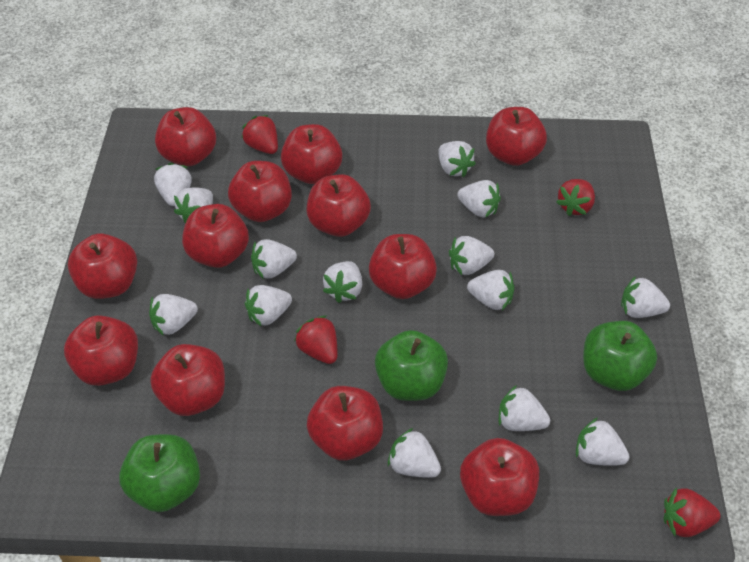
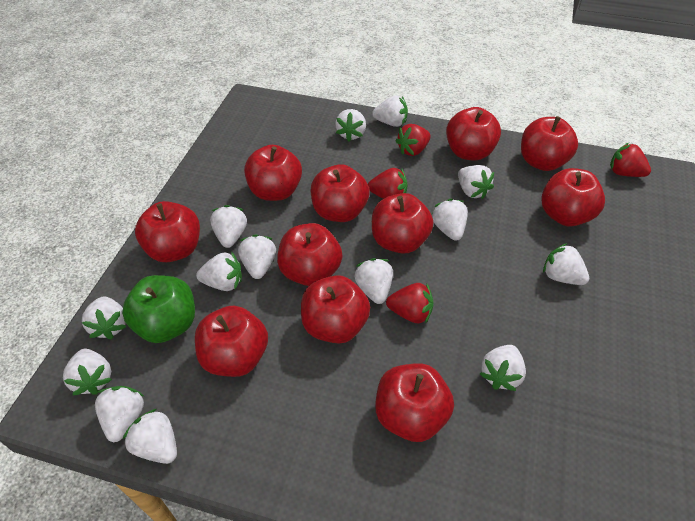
green apple: [119,434,200,512] [375,330,448,401] [583,321,657,391] = 3 -> [122,275,195,343] = 1
red apple: [64,315,138,386] [68,233,137,299] [150,344,225,416] [155,107,216,166] [182,204,249,268] [228,161,292,222] [281,124,342,184] [307,174,371,237] [307,386,383,461] [369,234,437,299] [460,438,539,516] [486,107,547,166] = 12 -> [135,201,200,262] [195,306,268,377] [244,145,302,201] [277,223,342,286] [301,275,370,344] [311,164,369,222] [372,193,433,254] [376,363,454,442] [446,107,501,161] [521,116,578,171] [541,168,605,226] = 11

